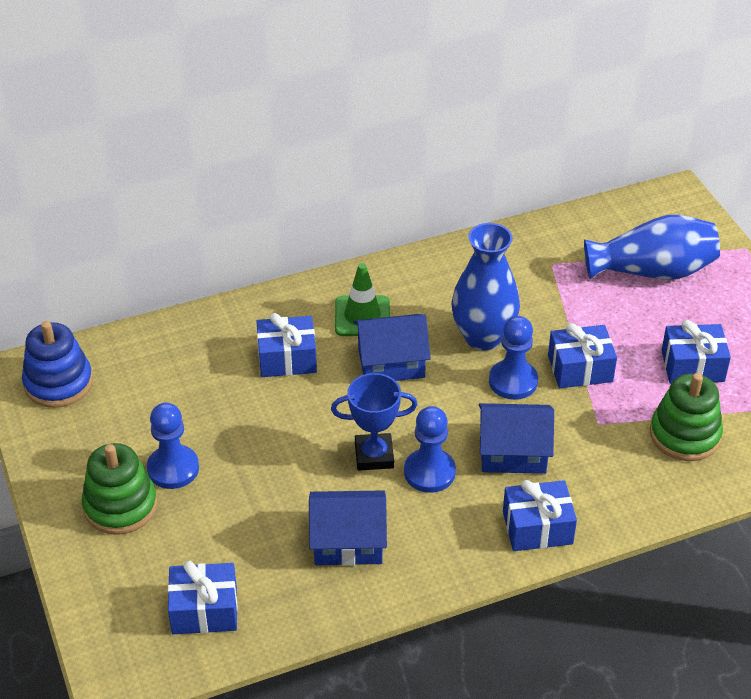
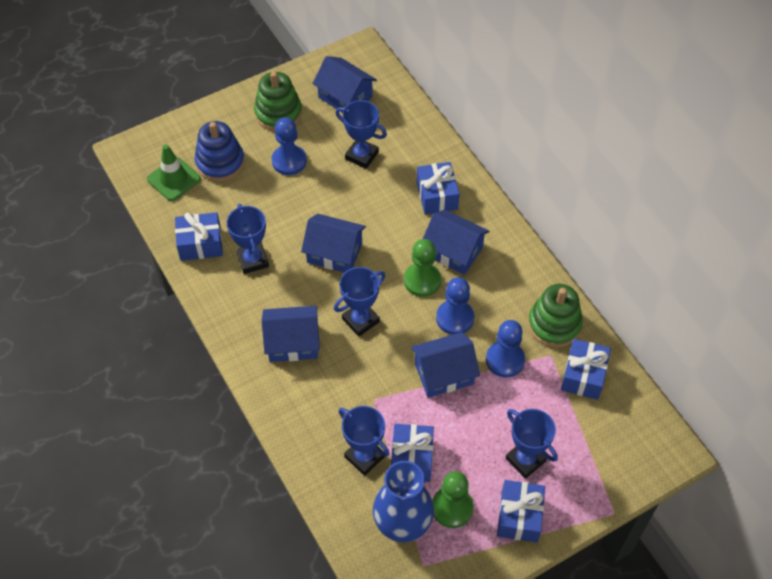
blue house: [309,490,387,566] [354,314,431,381] [479,403,554,474] = 3 -> [262,306,320,362] [301,214,366,273] [312,56,377,113] [411,332,480,398] [423,210,489,275] = 5
blue trophy: [331,373,418,471] = 1 -> [226,204,269,274] [334,267,385,337] [336,100,387,169] [339,406,389,476] [506,409,558,479] = 5
blue vase: [451,223,520,350] [584,215,720,279] = 2 -> [373,461,434,542] = 1
green pawn: none = 0 -> [404,239,441,297] [432,471,474,528] = 2

